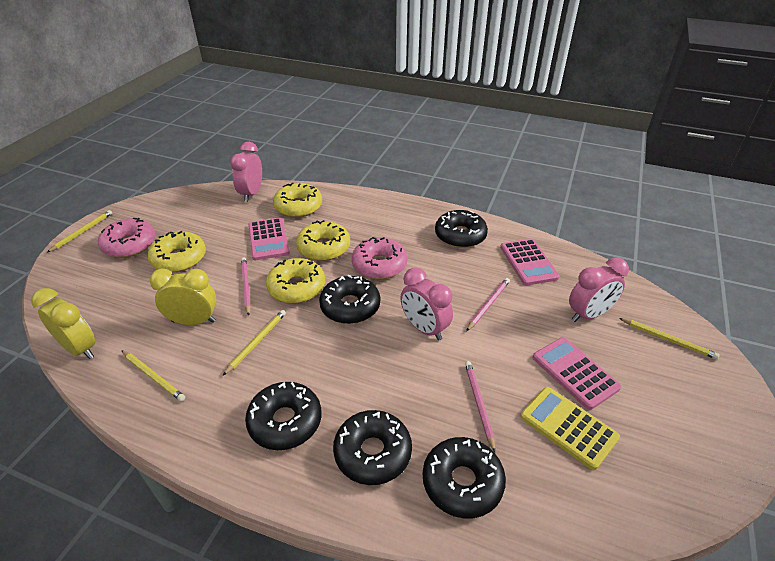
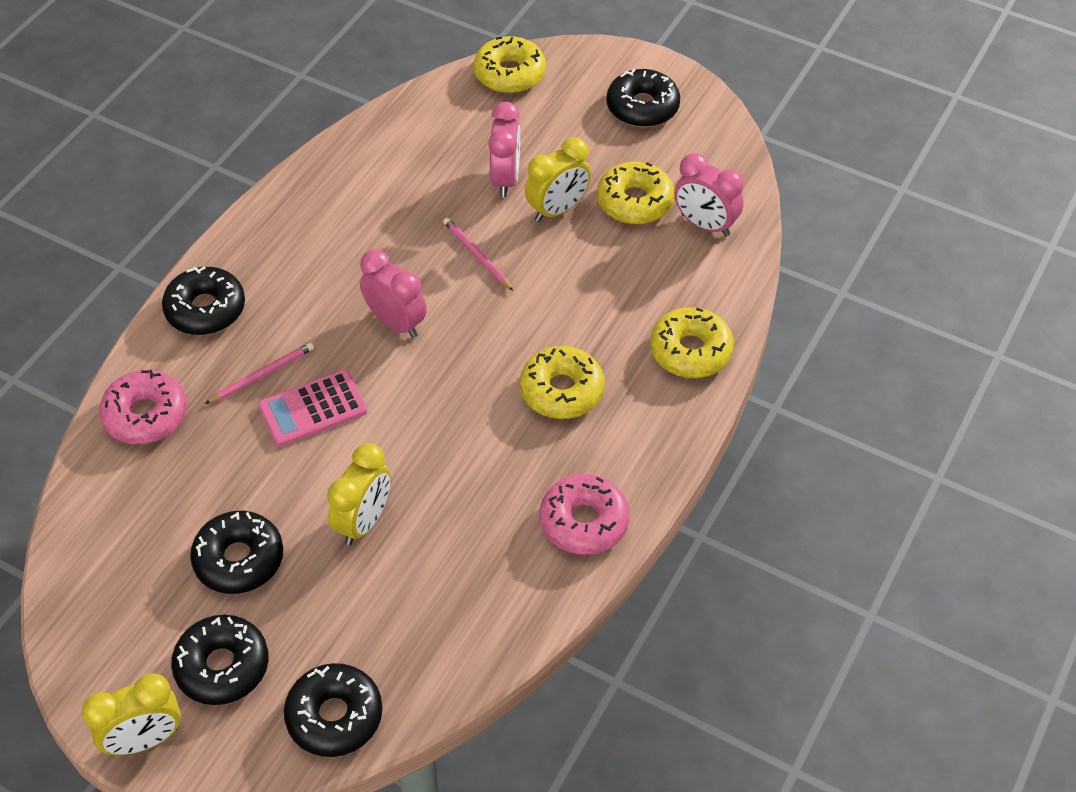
pink calculator: [248,217,290,260] [500,238,560,285] [533,337,621,410] = 3 -> [258,370,367,447] = 1
pink pencil: [241,257,251,316] [465,361,495,452] [466,278,510,331] = 3 -> [205,342,314,404] [443,218,513,291] = 2
yellow calculator: [520,387,620,470] = 1 -> none = 0
yellow clock: [31,288,96,359] [149,269,217,325] = 2 -> [82,673,181,755] [327,443,391,545] [525,138,591,222] = 3
yellow pencil: [46,210,112,253] [121,350,185,401] [223,310,286,375] [619,318,720,359] = 4 -> none = 0

